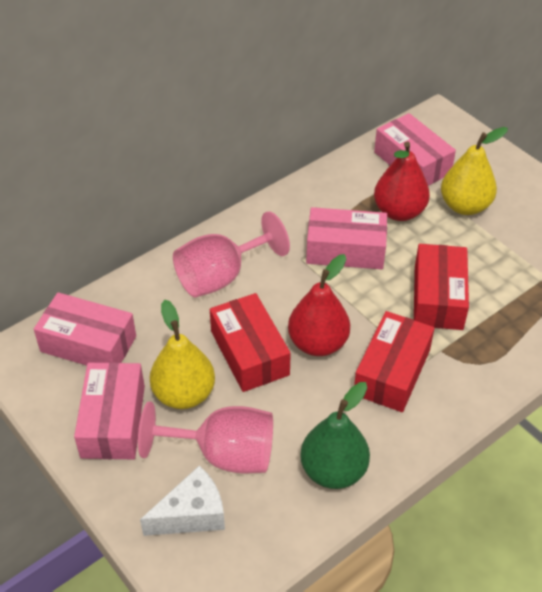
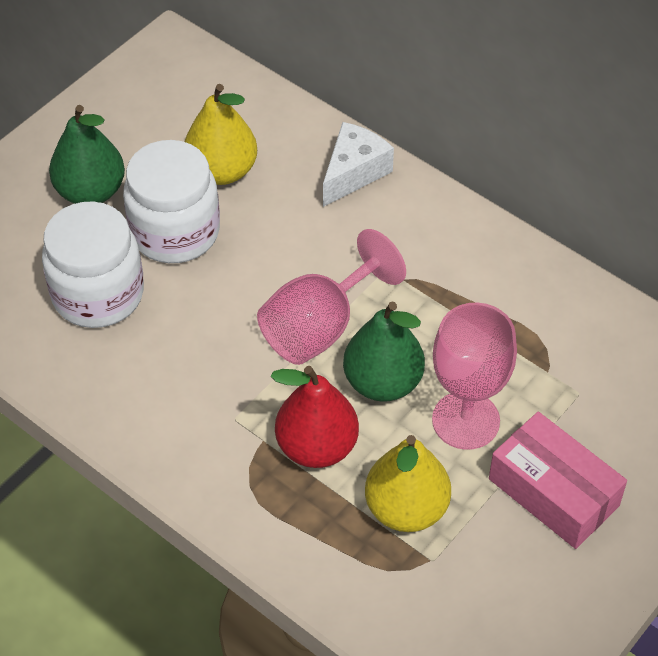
green pear: [300,382,370,489] = 1 -> [49,105,125,204] [343,301,425,401] = 2
pink box: [34,292,136,366] [74,362,145,459] [306,207,387,269] [374,113,456,186] = 4 -> [489,412,627,549] = 1
red box: [210,293,291,392] [354,311,434,412] [414,244,469,330] = 3 -> none = 0
red pear: [288,254,350,356] [374,142,430,221] = 2 -> [271,366,359,468] = 1
white jar: none = 0 -> [42,202,144,328] [123,140,220,263] = 2

